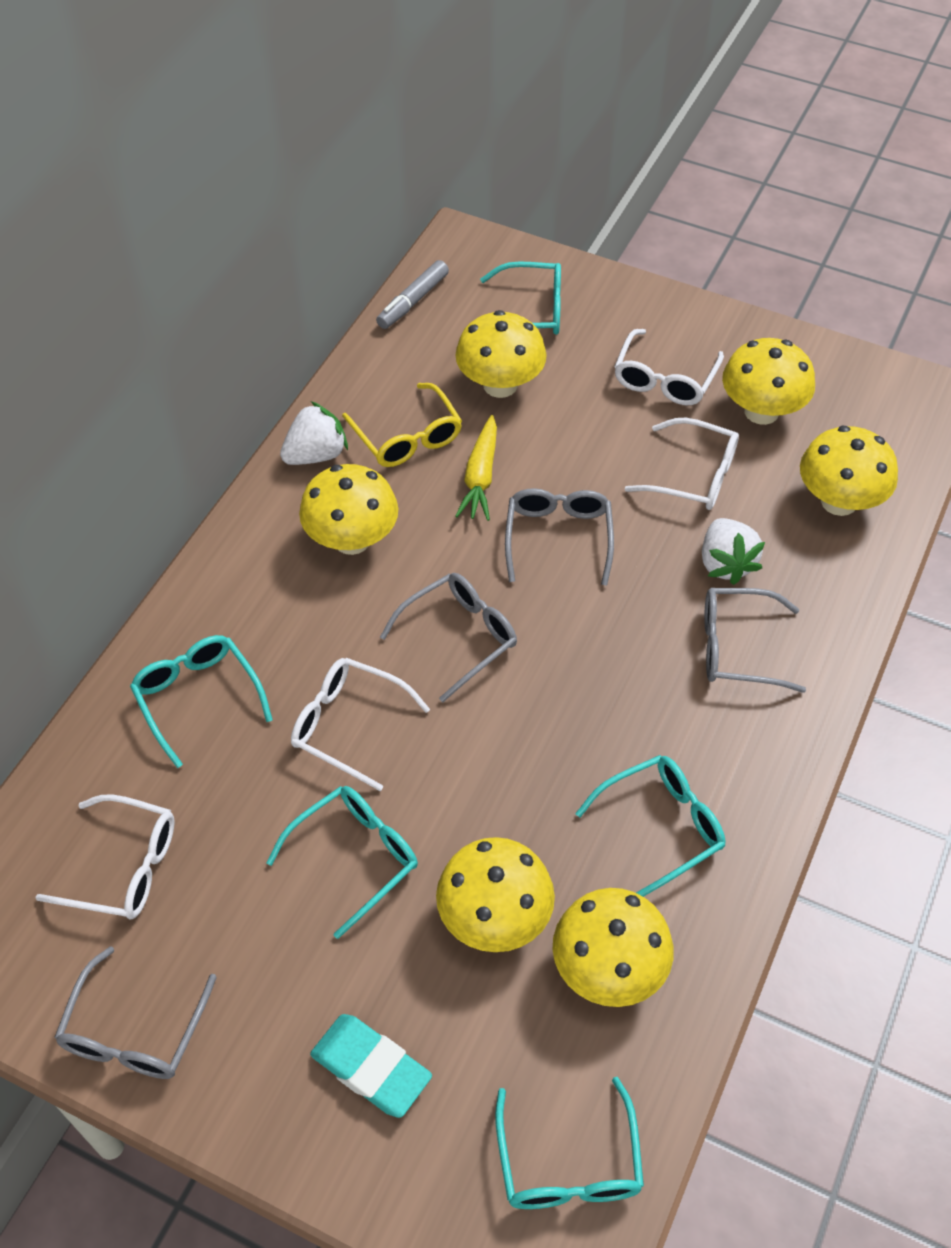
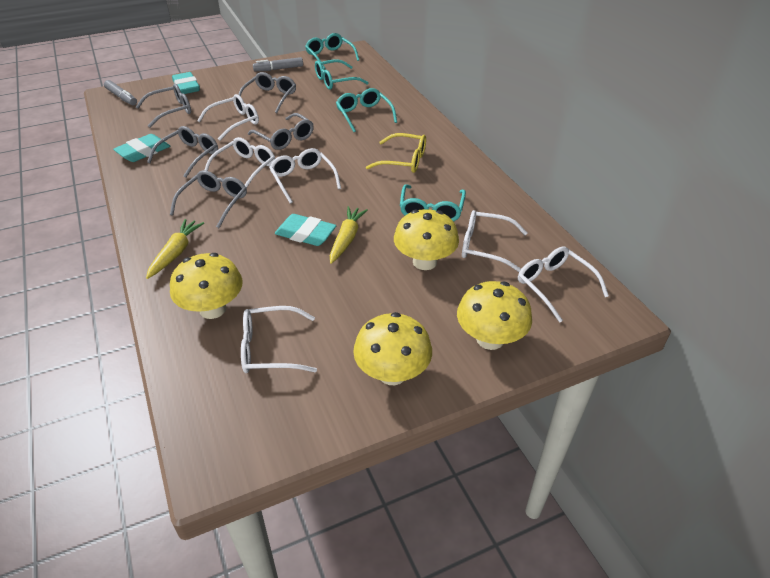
grey glasses: [54,946,217,1079] [380,573,517,702] [505,488,614,586] [704,588,806,693] = 4 -> [136,84,191,128] [147,126,218,178] [170,170,247,228] [238,72,296,113] [248,113,314,150] = 5
grey marker: [376,260,449,329] = 1 -> [104,80,137,105] [253,57,303,71] = 2
turquoise eraser: [310,1014,432,1118] = 1 -> [113,134,170,162] [172,72,200,94] [275,214,337,246] = 3
turquoise glasses: [130,635,273,768] [266,786,418,939] [480,262,561,335] [495,1077,644,1209] [576,755,725,897] = 5 -> [305,33,359,69] [315,59,369,90] [336,88,397,132] [400,184,466,222] = 4
white glasses: [35,794,174,919] [291,658,430,791] [614,329,724,405] [625,418,739,510] = 4 -> [197,94,259,141] [205,137,275,188] [241,306,317,373] [269,148,341,204] [462,210,527,272] [518,247,609,323] = 6
white strawberry: [280,401,348,465] [702,518,765,585] = 2 -> none = 0
yellow carrot: [455,415,497,521] = 1 -> [146,219,204,279] [330,206,368,264] = 2
yellow mushroom: [299,464,398,555] [436,837,555,952] [455,310,547,398] [553,888,674,1007] [722,338,815,425] [800,426,898,516] = 6 -> [170,253,243,319] [353,312,432,385] [394,209,459,270] [457,281,532,350] = 4

